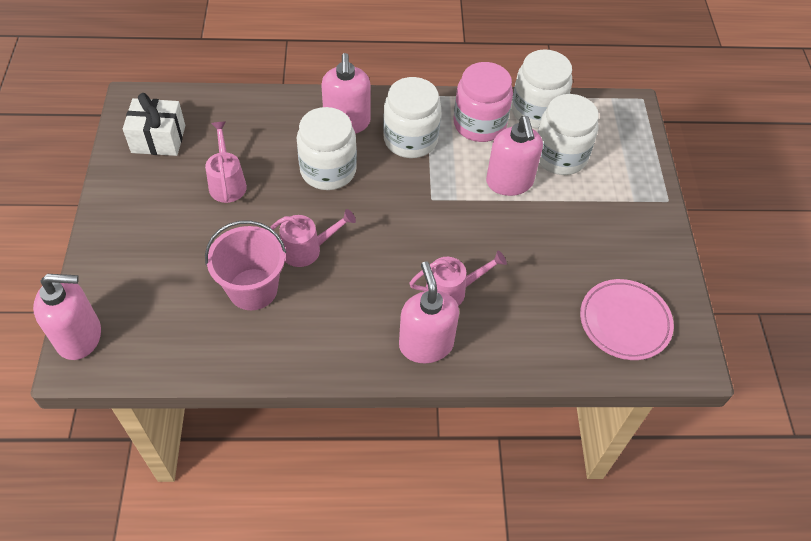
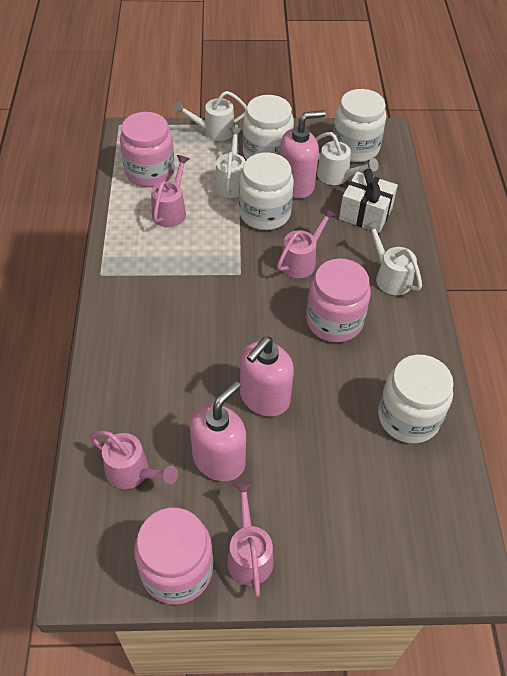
pink bucket: [205,220,286,310] = 1 -> none = 0
pink jar: [453,62,513,142] = 1 -> [120,112,175,187] [134,508,213,605] [306,258,371,343] = 3
pink plate: [580,279,674,360] = 1 -> none = 0
pink soap dispenser: [33,274,101,360] [321,53,371,134] [399,261,459,363] [486,116,543,196] = 4 -> [190,381,246,481] [240,337,294,417] [280,110,326,198] = 3
pink watering can: [205,122,247,203] [268,209,356,267] [410,251,507,306] = 3 -> [89,431,178,489] [151,155,190,227] [227,481,274,597] [277,207,336,278] = 4
white watering can: none = 0 -> [174,91,247,141] [215,127,246,198] [315,132,378,185] [365,220,422,295] = 4

